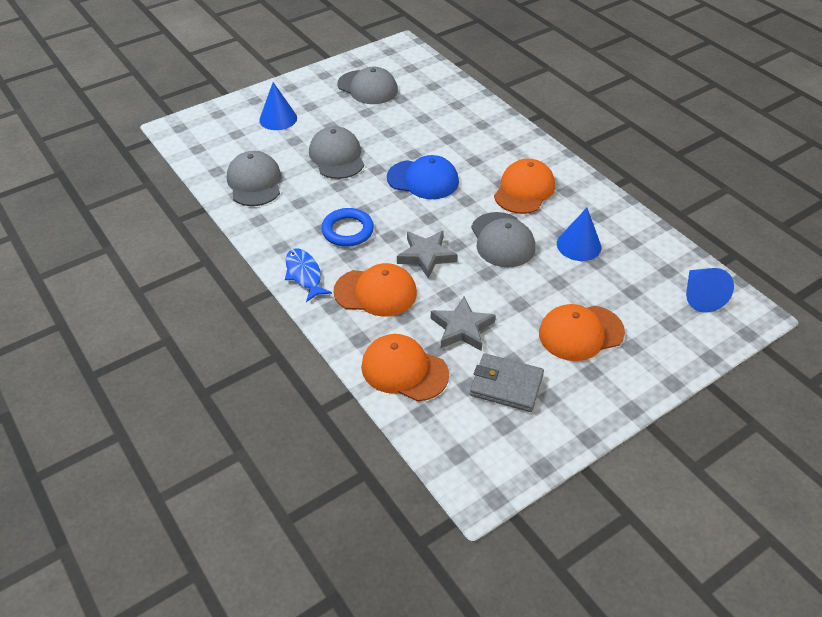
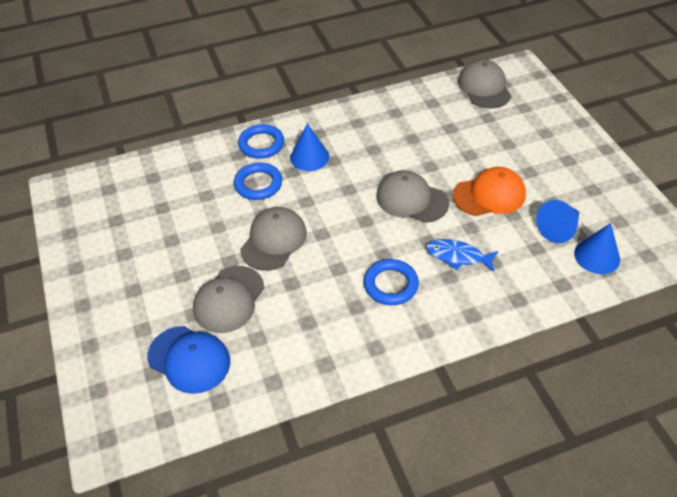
blue ring: [321,208,374,247] = 1 -> [234,162,282,200] [238,124,284,159] [364,259,419,305] = 3
grey star: [397,230,458,278] [431,296,496,351] = 2 -> none = 0
grey wallet: [470,353,544,412] = 1 -> none = 0
orange cap: [334,263,417,317] [361,334,449,401] [494,159,555,214] [539,304,625,361] = 4 -> [453,167,526,216] = 1

